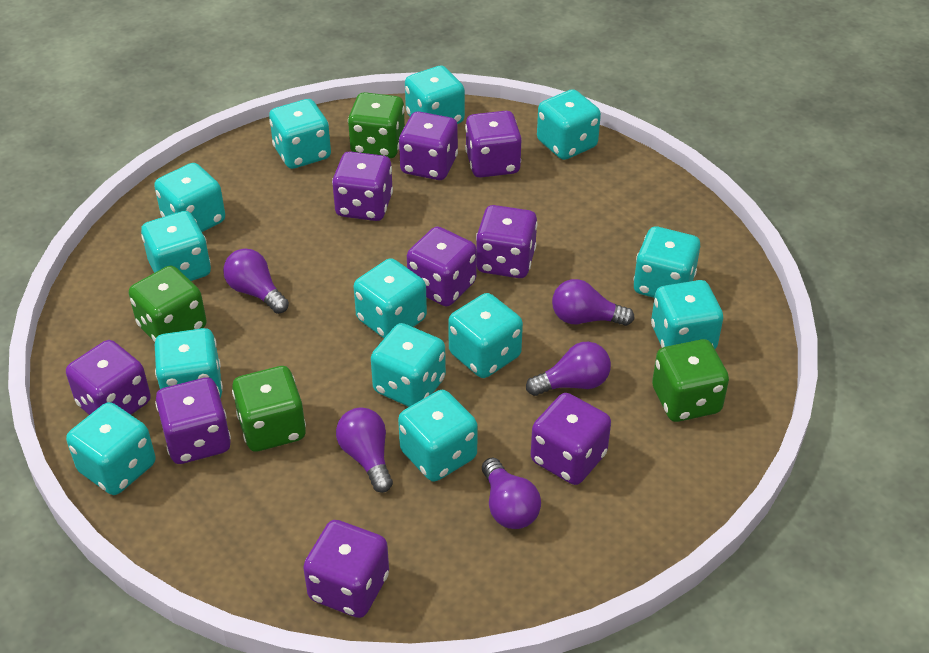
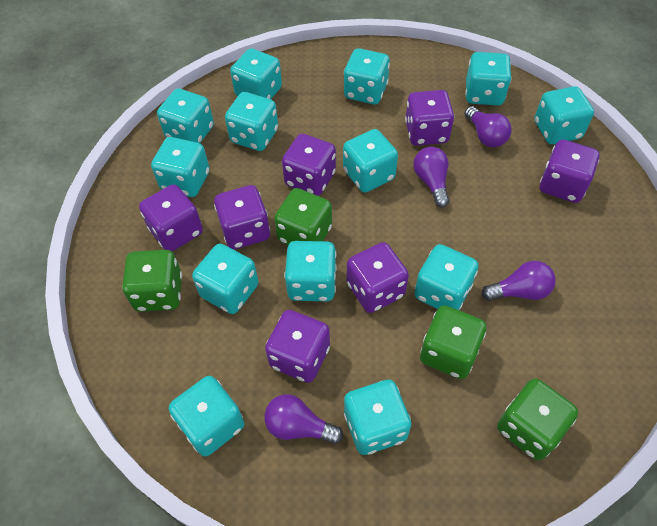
purple dice: [66,340,151,415] [155,377,231,464] [303,520,389,618] [332,151,393,221] [399,111,458,180] [407,226,477,306] [465,111,522,178] [476,205,538,278] [531,393,611,485] = 9 -> [139,184,203,251] [214,185,270,249] [265,310,330,383] [282,134,336,196] [347,242,409,313] [405,90,454,146] [540,139,600,203] = 7
purple light bulb: [223,248,289,314] [336,407,393,493] [482,458,541,529] [526,342,611,396] [552,279,634,326] = 5 -> [264,394,343,444] [413,147,449,208] [464,106,512,147] [482,261,556,301] = 4

